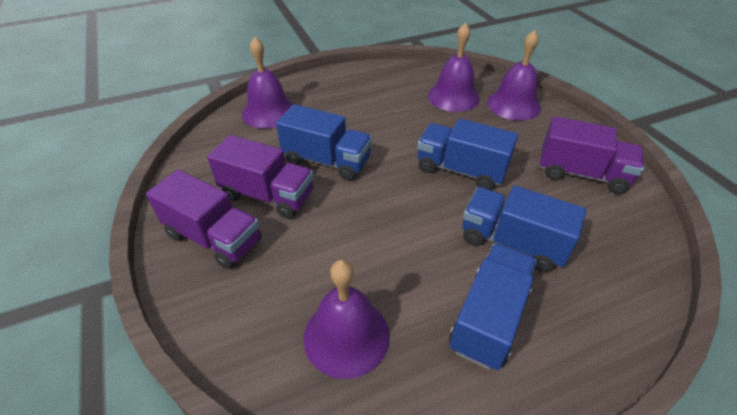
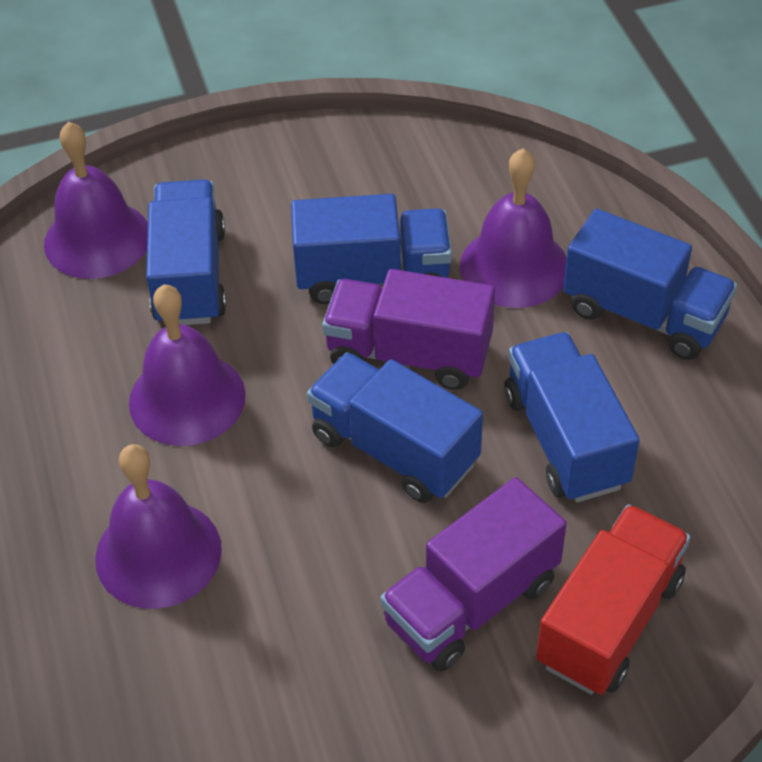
blue truck: [276,104,372,181] [417,118,518,190] [449,243,537,370] [462,186,586,272] = 4 -> [146,180,226,325] [291,194,452,304] [307,352,483,503] [504,332,640,502] [563,209,737,360] = 5
purple truck: [146,170,262,269] [207,135,314,219] [539,116,644,194] = 3 -> [322,269,495,390] [380,477,567,672] = 2
red truck: none = 0 -> [536,504,690,695] = 1

